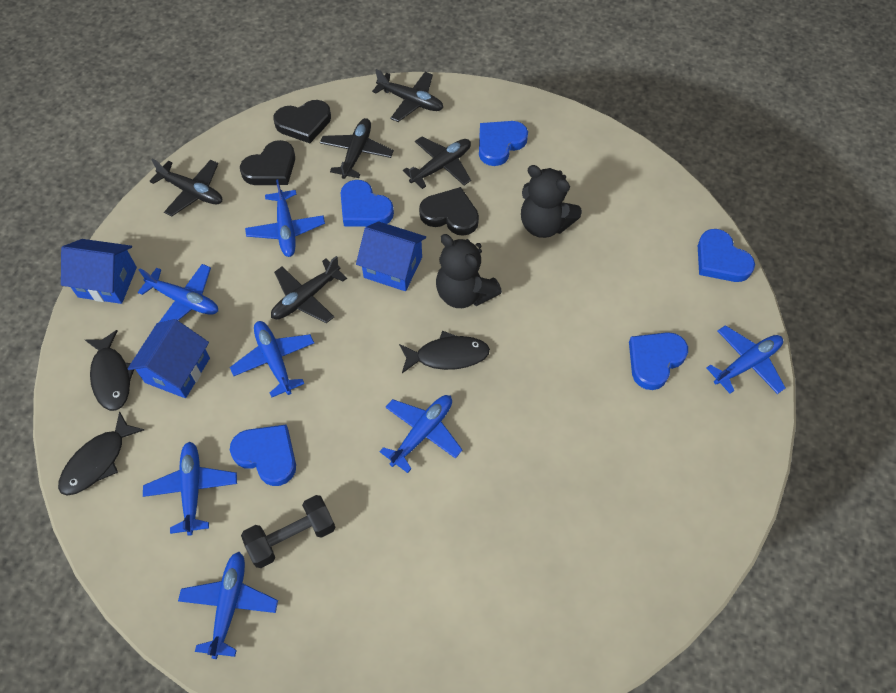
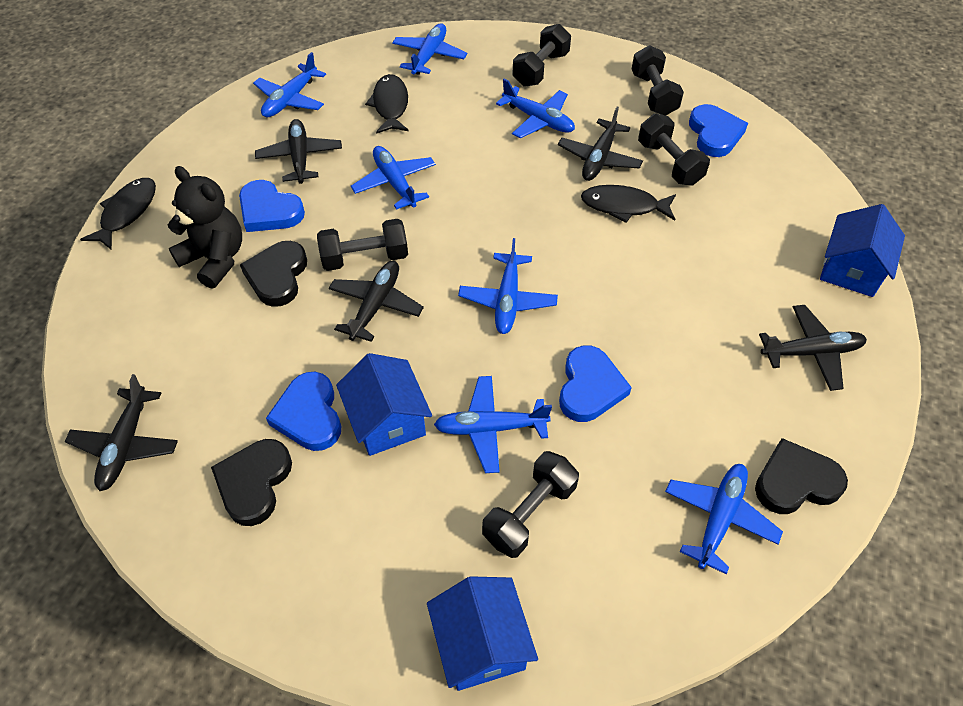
black dumbbell: [241,495,335,568] = 1 -> [317,219,408,271] [482,451,579,558] [512,24,571,87] [632,45,684,116] [638,114,710,186] = 5
black teddy bear: [436,234,502,308] [521,165,582,238] = 2 -> [167,166,242,289] = 1
blue heart: [230,425,296,486] [341,180,394,227] [479,121,528,166] [629,332,688,390] [698,229,755,282] = 5 -> [239,180,305,232] [266,372,341,451] [559,345,632,422] [689,104,748,157] = 4

